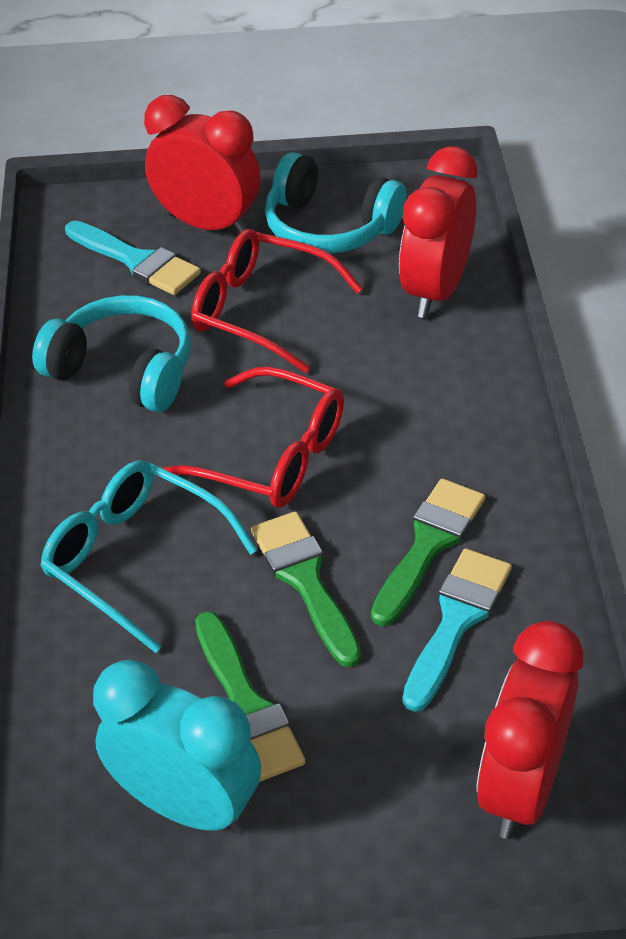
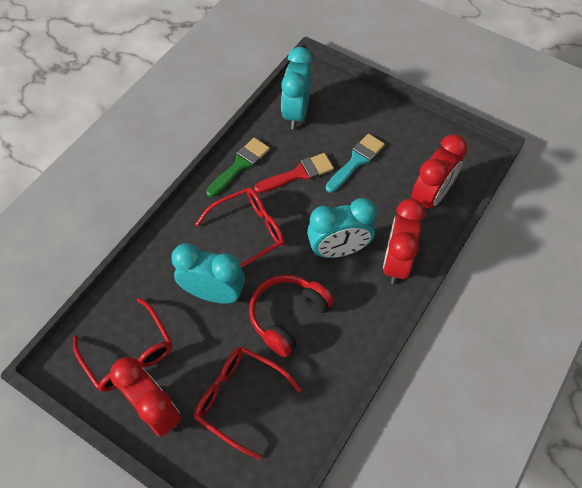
green brush: [195,611,305,782] [251,511,361,667] [371,478,485,626] = 3 -> [206,137,270,197] = 1
red brush: none = 0 -> [254,153,334,193] = 1
red glasses: [161,367,344,508] [191,229,363,373] = 2 -> [73,298,172,392] [194,346,302,460] [195,188,284,268] = 3
red headphones: none = 0 -> [249,275,334,357] = 1
turquoise brush: [65,221,201,295] [403,548,512,712] = 2 -> [326,134,385,193] = 1
turquoise clock: [93,659,261,833] = 1 -> [171,243,245,304] [281,47,312,129] [307,198,377,258] = 3
turquoise glasses: [40,461,257,653] = 1 -> none = 0
turquoise headphones: [32,295,191,412] [265,152,406,254] = 2 -> none = 0

